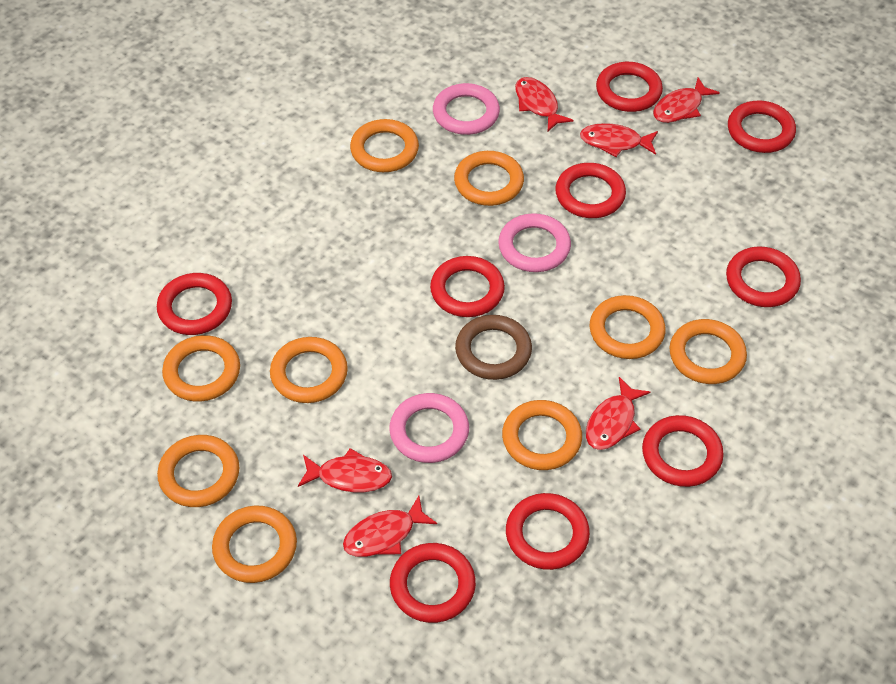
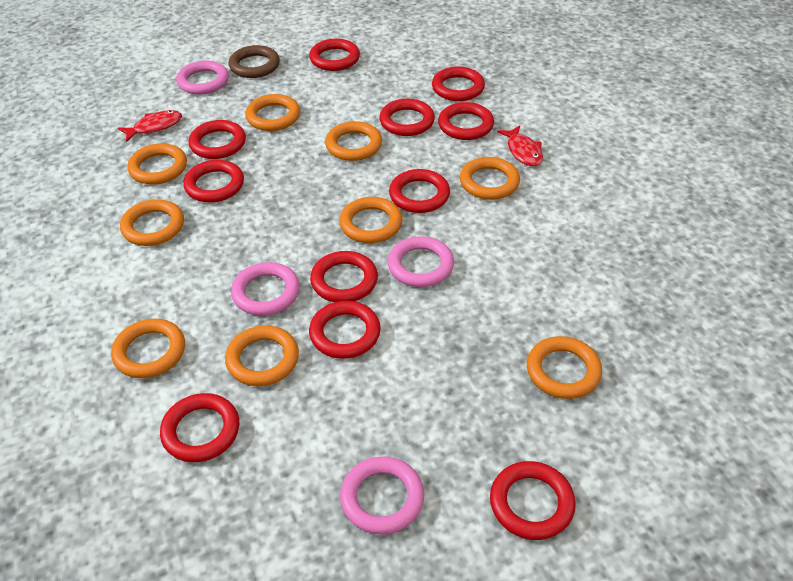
pink ring: [389,393,469,463] [433,83,500,135] [498,213,571,272] = 3 -> [176,61,229,95] [231,262,300,316] [340,456,424,535] [388,236,454,287] = 4
red fish: [298,448,392,492] [343,496,437,557] [515,77,573,131] [580,123,658,157] [586,377,650,450] [653,78,720,123] = 6 -> [118,110,182,142] [497,125,543,166] = 2
red ring: [157,273,232,335] [390,543,476,623] [430,256,505,317] [506,493,590,570] [555,163,626,218] [596,62,663,112] [642,415,724,487] [726,247,801,307] [728,101,796,153] = 9 -> [160,393,239,462] [183,160,244,203] [189,120,246,159] [309,39,360,71] [309,301,381,359] [310,251,378,302] [379,99,435,136] [389,169,450,213] [432,66,485,101] [438,102,494,140] [490,461,576,540] = 11

